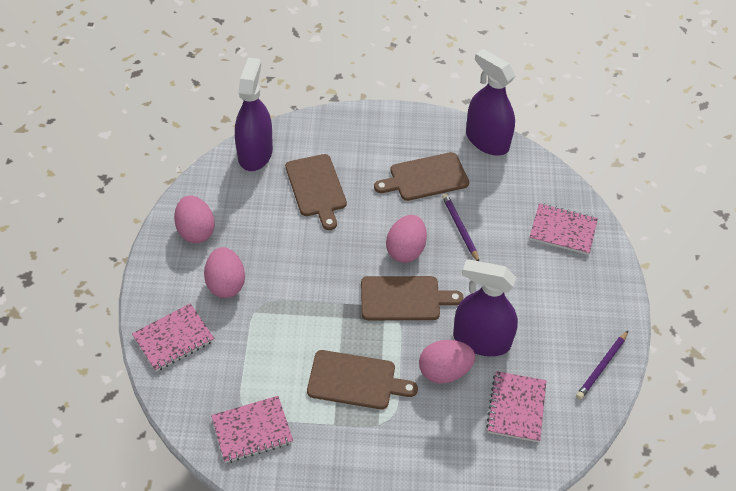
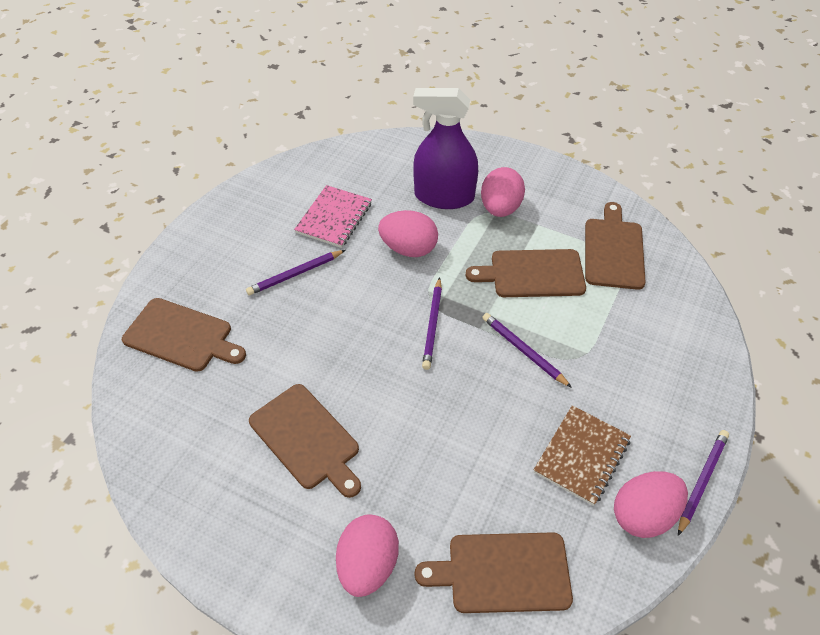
brown cutting board: [285,154,347,230] [307,350,418,409] [361,276,464,320] [374,152,469,201] = 4 -> [122,298,246,372] [249,384,361,498] [414,532,573,613] [466,249,586,297] [585,202,646,290] = 5
brown notebook: none = 0 -> [534,405,631,506] = 1
pink notebook: [132,303,214,372] [211,396,293,463] [486,371,547,442] [529,203,598,255] = 4 -> [294,185,372,248] = 1
purple pencil: [442,193,479,261] [576,331,628,400] = 2 -> [246,250,345,295] [422,277,442,370] [482,313,572,388] [678,430,729,536] = 4
purple spray bottle: [235,57,273,171] [453,259,518,356] [466,49,515,155] = 3 -> [413,88,478,209] = 1

